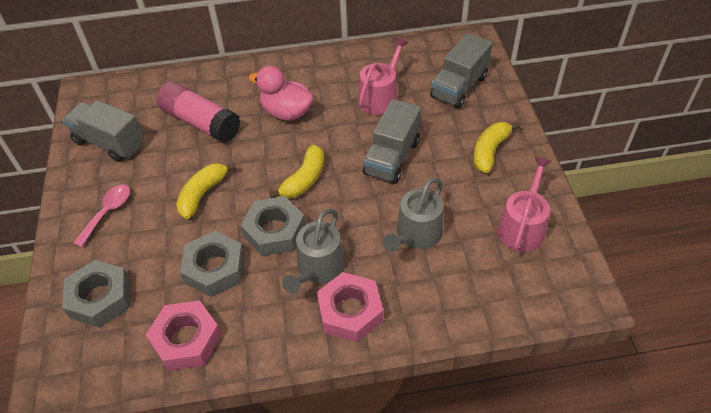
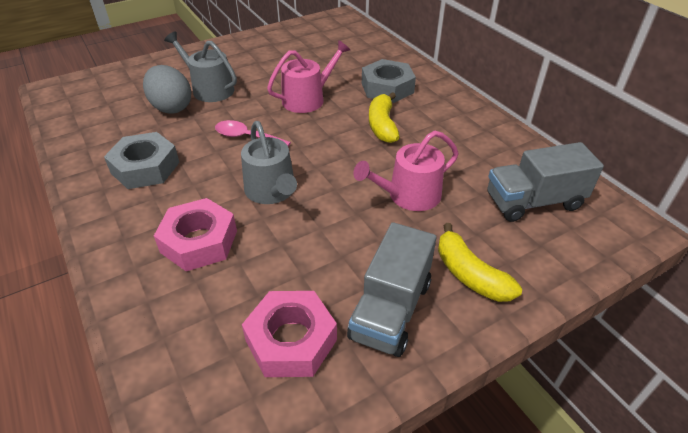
grey egg: none = 0 -> [143,65,191,114] = 1
grey nut: [62,260,130,328] [180,231,245,297] [241,196,305,256] = 3 -> [104,132,180,189] [362,59,416,103] = 2
grey truck: [62,100,144,162] [363,99,421,184] [430,33,493,109] = 3 -> [347,222,436,357] [488,142,604,222] = 2
pink duck: [249,66,314,120] = 1 -> none = 0
pink glue stick: [157,81,240,143] = 1 -> none = 0
yellow banana: [176,163,236,219] [270,145,324,198] [473,122,520,173] = 3 -> [369,92,400,143] [438,223,522,302] = 2

